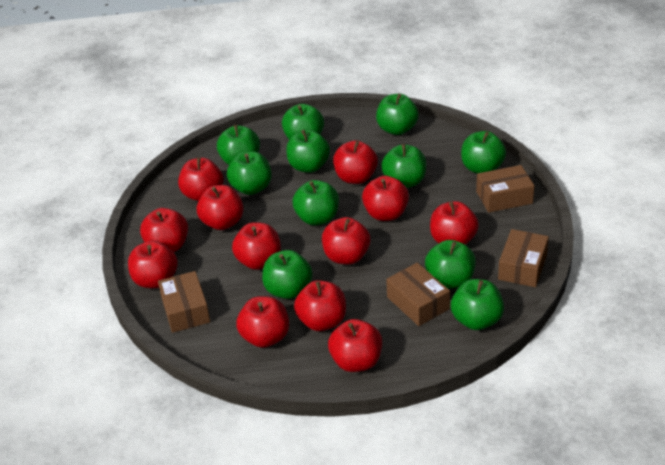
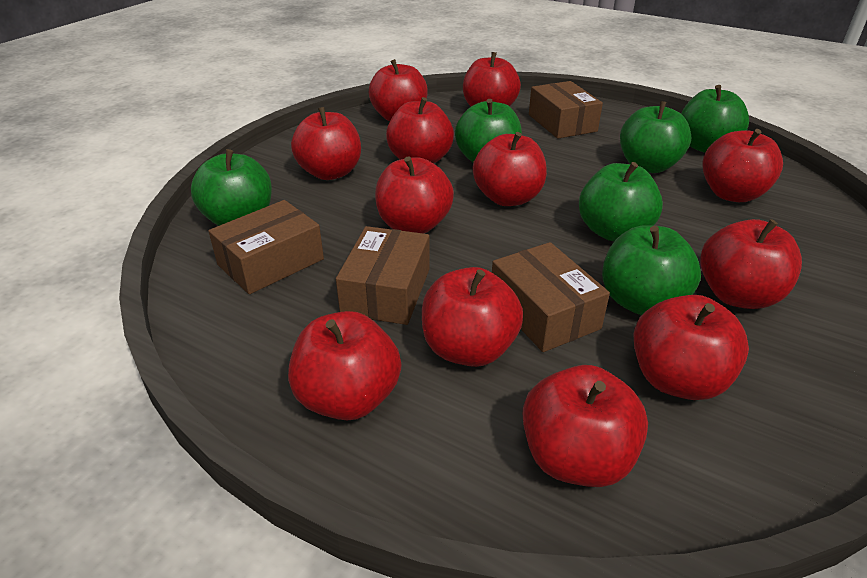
green apple: [217,125,260,165] [227,151,272,195] [262,250,313,299] [282,104,324,140] [286,130,330,173] [293,180,339,226] [376,94,419,135] [381,144,426,188] [425,240,476,289] [451,279,504,330] [461,131,506,174] = 11 -> [191,149,272,226] [455,99,522,162] [579,162,663,241] [602,225,701,315] [620,101,691,173] [681,85,749,153] = 6

